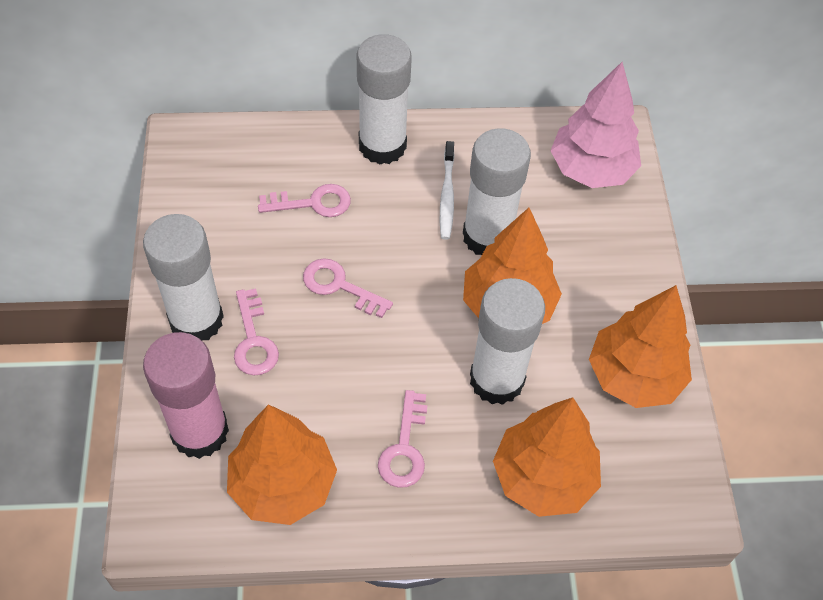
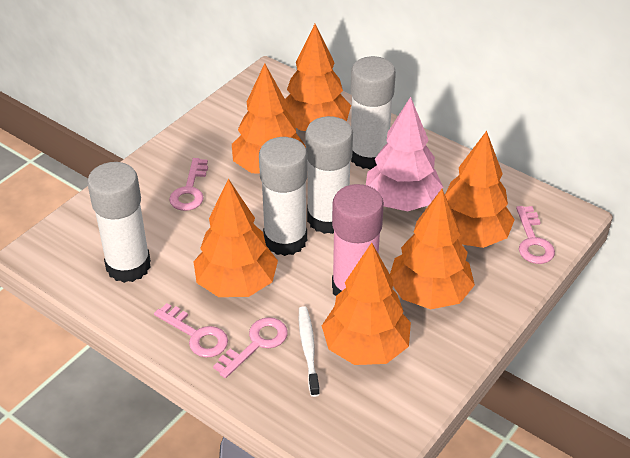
orange tree: [227,404,337,525] [463,208,562,324] [493,397,601,517] [589,285,692,408] = 4 -> [193,178,278,297] [232,63,306,174] [285,24,351,131] [322,243,411,365] [390,189,475,309] [445,131,515,248] = 6

